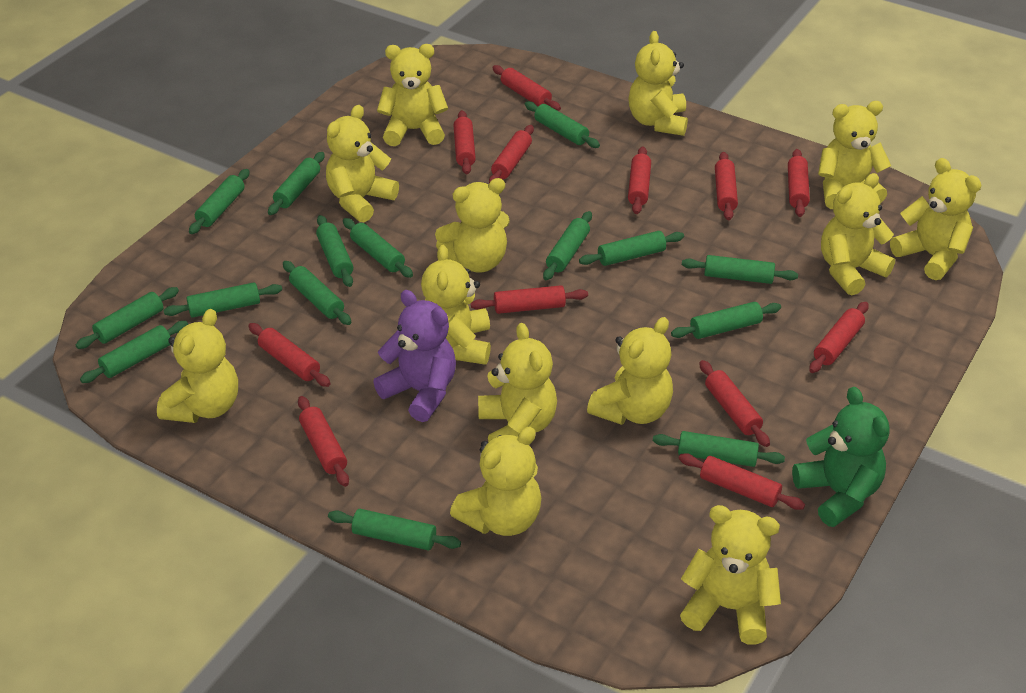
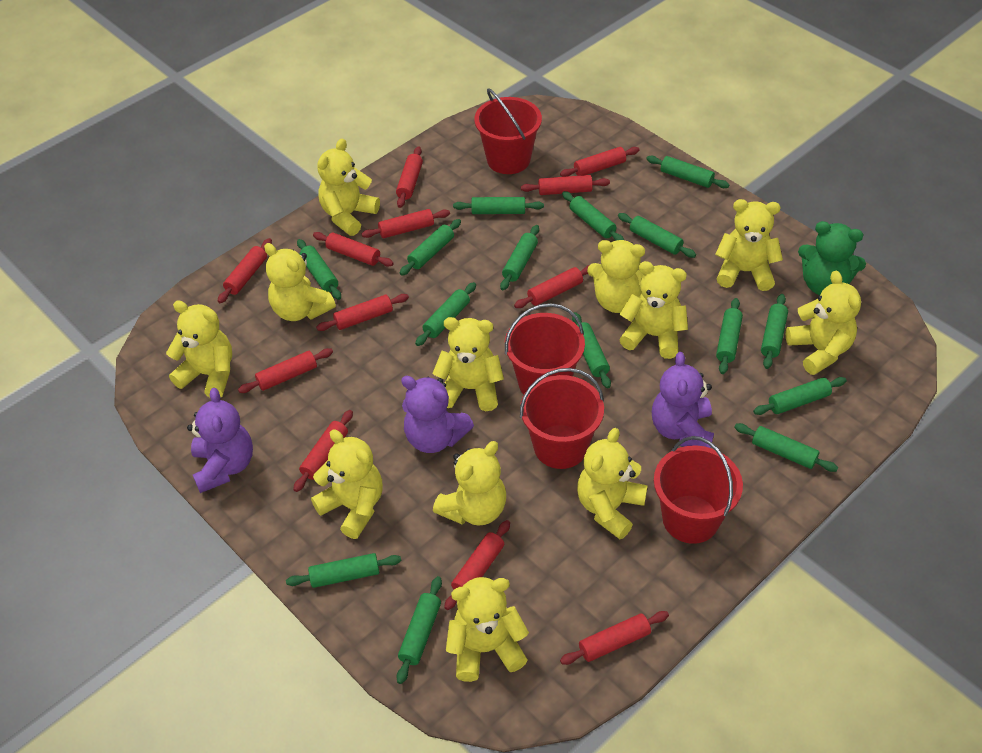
purple teddy bear: [373,290,456,422] = 1 -> [187,388,253,493] [401,376,474,453] [652,352,714,448] = 3
red bucket: none = 0 -> [474,88,542,174] [505,303,585,395] [520,368,604,469] [654,436,743,544] = 4
yellow teddy bear: [157,309,238,423] [326,105,399,222] [377,44,448,146] [421,245,491,365] [435,178,510,273] [450,427,541,536] [478,323,557,442] [587,317,673,425] [628,31,688,136] [680,505,781,645] [818,101,891,209] [821,173,895,296] [890,158,981,280] = 13 -> [166,300,232,398] [264,243,336,321] [311,429,383,539] [317,138,380,236] [432,317,504,411] [433,441,506,526] [446,577,529,682] [577,428,648,539] [587,240,645,313] [619,261,688,359] [715,199,783,291] [786,271,861,375] = 12

